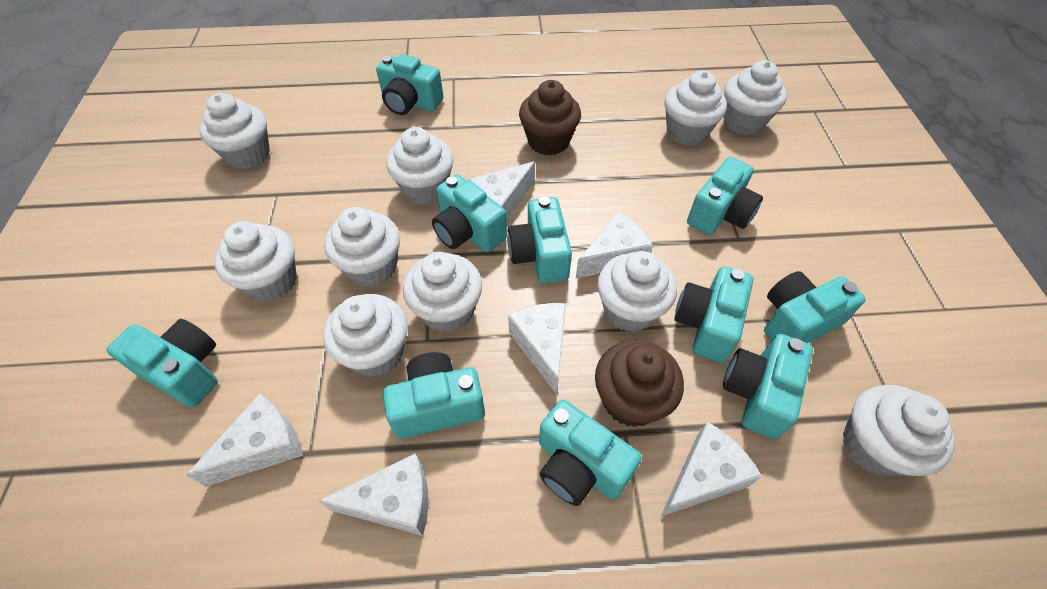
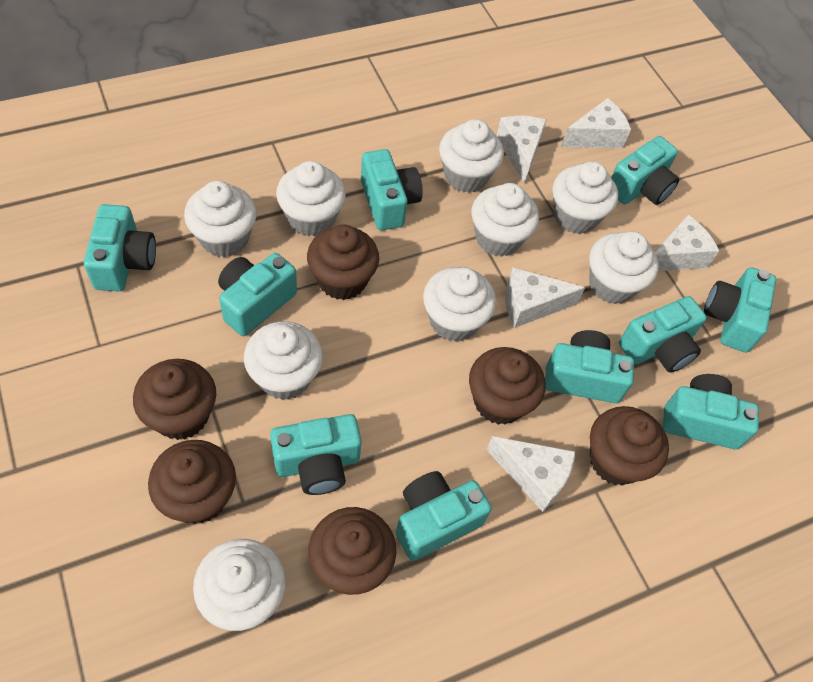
brown cupcake: [519,80,581,156] [595,340,684,427] = 2 -> [133,359,216,440] [148,440,236,524] [307,225,379,300] [308,507,396,595] [469,347,546,425] [590,406,669,485] = 6
white cheese: [186,394,303,486] [319,453,429,536] [469,161,535,221] [508,303,566,394] [576,212,653,278] [661,422,762,516] = 6 -> [486,436,576,512] [496,116,547,184] [505,267,585,328] [561,98,631,148] [655,215,719,271] = 5
white cupcake: [199,93,270,169] [214,221,297,302] [323,294,408,377] [324,207,400,287] [386,127,454,205] [403,252,482,333] [597,251,677,332] [665,71,727,146] [724,60,787,135] [843,385,955,476] = 10 -> [184,181,257,257] [193,539,286,631] [244,321,323,400] [276,161,346,236] [423,267,496,342] [439,119,504,193] [471,183,539,257] [553,161,618,234] [589,231,659,304] = 9

